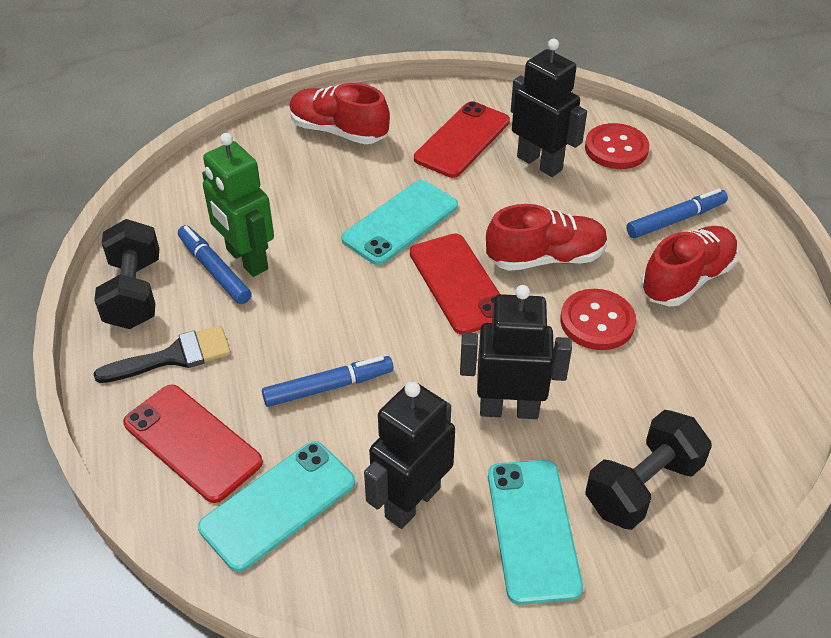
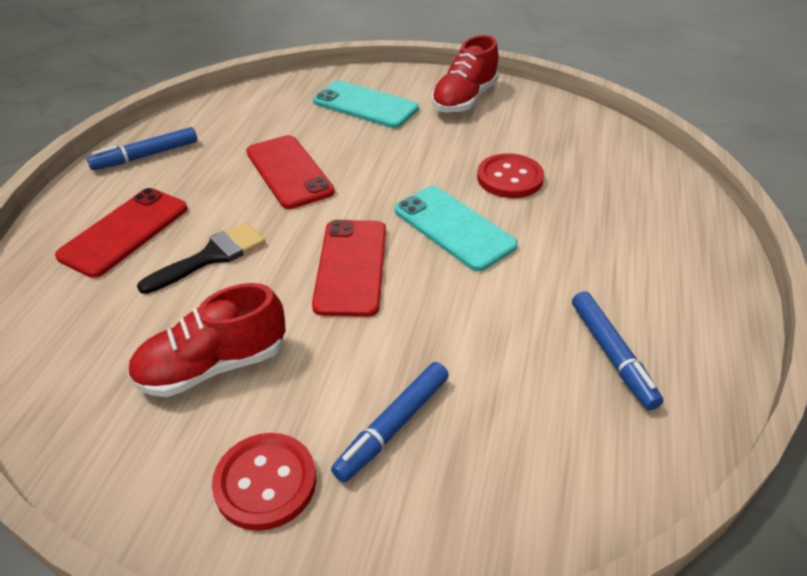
black dumbbell: [94,219,159,329] [585,410,712,530] = 2 -> none = 0
black robot: [364,381,455,529] [460,285,572,419] [511,39,587,177] = 3 -> none = 0
green robot: [202,133,274,277] = 1 -> none = 0
red shoe: [289,83,390,144] [486,204,608,271] [641,226,739,306] = 3 -> [127,283,286,397] [431,35,499,113] = 2
turquoise phone: [198,441,355,572] [341,180,458,265] [488,460,583,605] = 3 -> [313,81,418,128] [394,186,518,271] = 2

